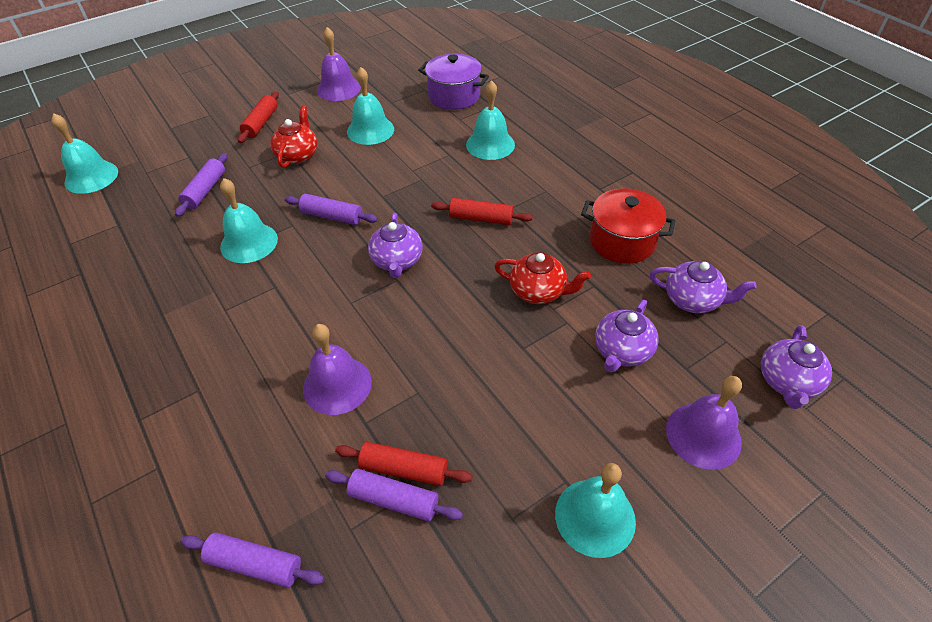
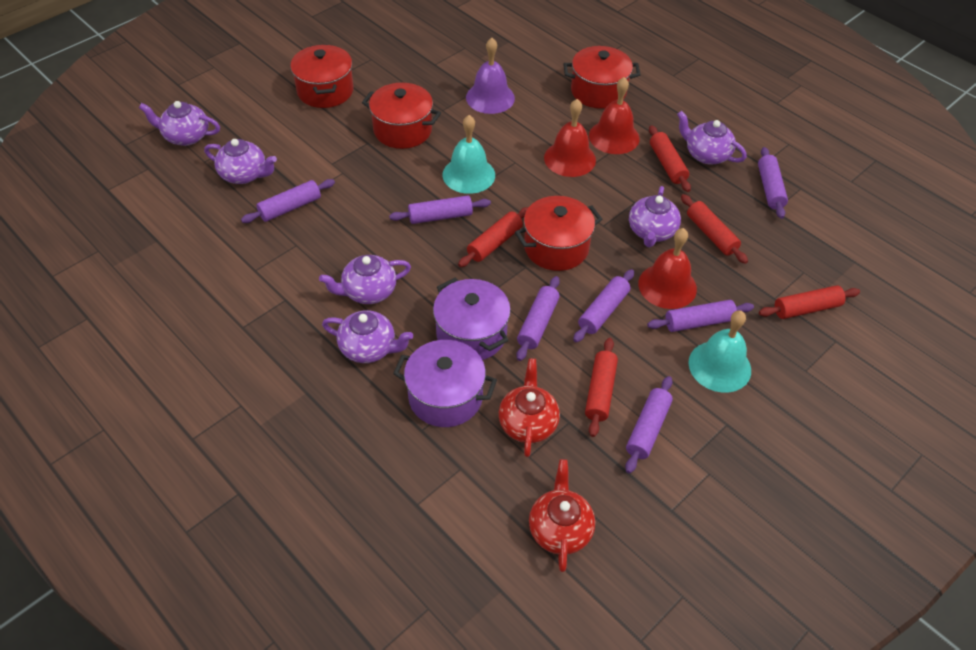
purple bell: [303,324,372,415] [317,27,361,101] [666,376,742,470] = 3 -> [466,38,515,114] = 1
purple pot: [418,53,489,110] = 1 -> [393,340,497,427] [433,278,511,360] = 2
purple rolling pin: [175,153,227,217] [180,533,325,588] [285,194,378,225] [325,469,463,521] = 4 -> [241,179,335,223] [389,196,491,224] [516,276,560,361] [573,269,634,342] [625,376,673,473] [647,300,754,332] [758,147,788,219] = 7
purple teapot: [368,213,423,278] [595,300,658,373] [650,261,756,313] [761,325,832,409] = 4 -> [139,101,220,146] [204,139,277,184] [319,255,411,304] [322,310,413,363] [629,186,681,247] [677,111,747,164] = 6
red bell: none = 0 -> [544,99,596,177] [589,77,640,154] [638,228,697,309] = 3
red pot: [581,188,676,264] = 1 -> [290,44,353,108] [362,83,441,149] [515,196,602,271] [563,46,641,109] = 4
red rolling pin: [238,92,279,143] [335,442,472,486] [431,198,533,225] = 3 -> [458,207,529,267] [585,338,618,437] [649,125,691,192] [681,194,748,264] [759,285,860,319] = 5
turquoise bell: [51,113,118,194] [220,178,278,263] [347,67,394,145] [466,80,515,160] [555,463,636,558] = 5 -> [443,115,495,194] [688,310,751,392] = 2

